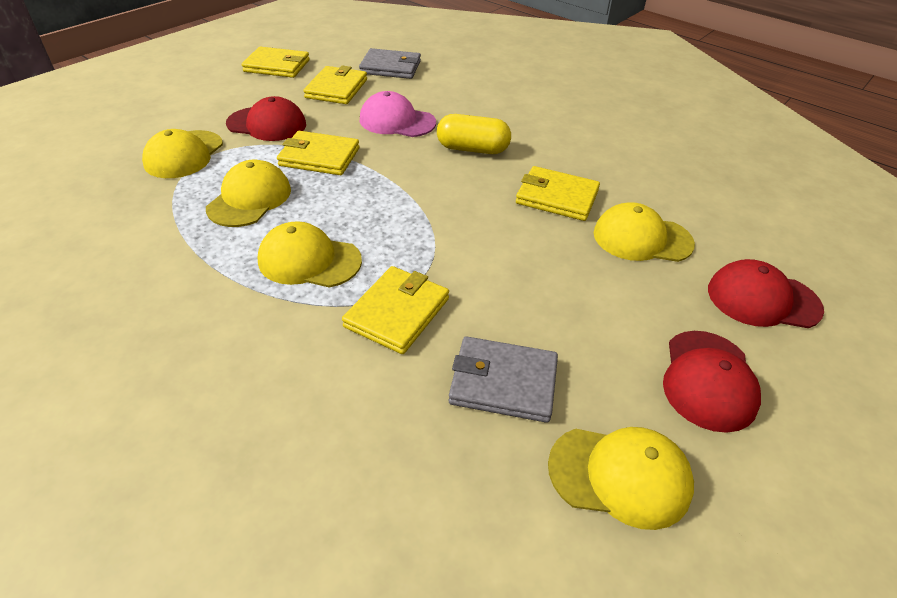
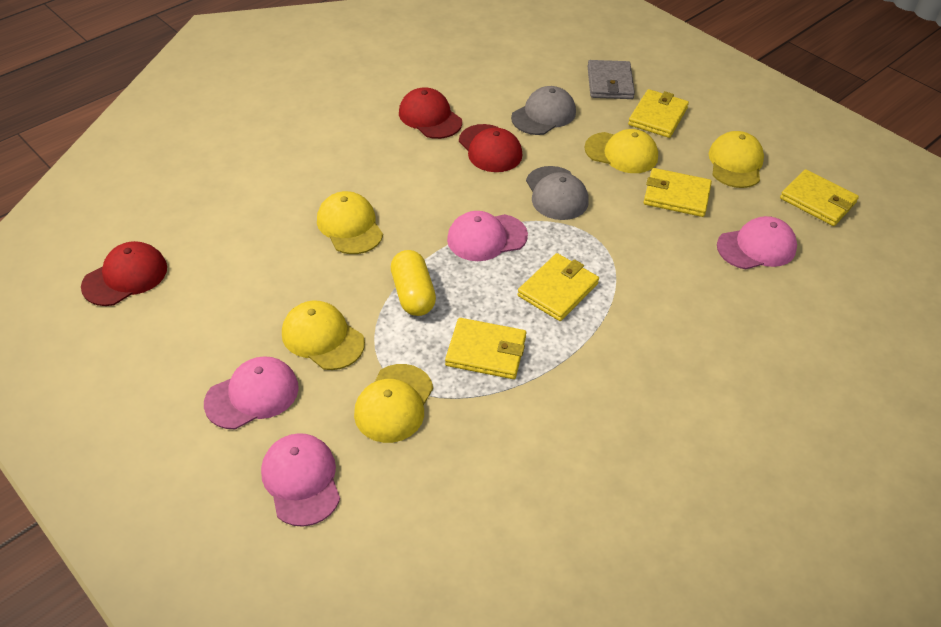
grey cap: none = 0 -> [511,86,576,135] [526,166,589,220] = 2
grey wallet: [359,48,421,79] [449,336,558,423] = 2 -> [587,60,635,99] = 1
pink cap: [360,91,436,137] = 1 -> [204,356,299,429] [261,433,340,527] [447,211,528,261] [717,216,797,270] = 4

